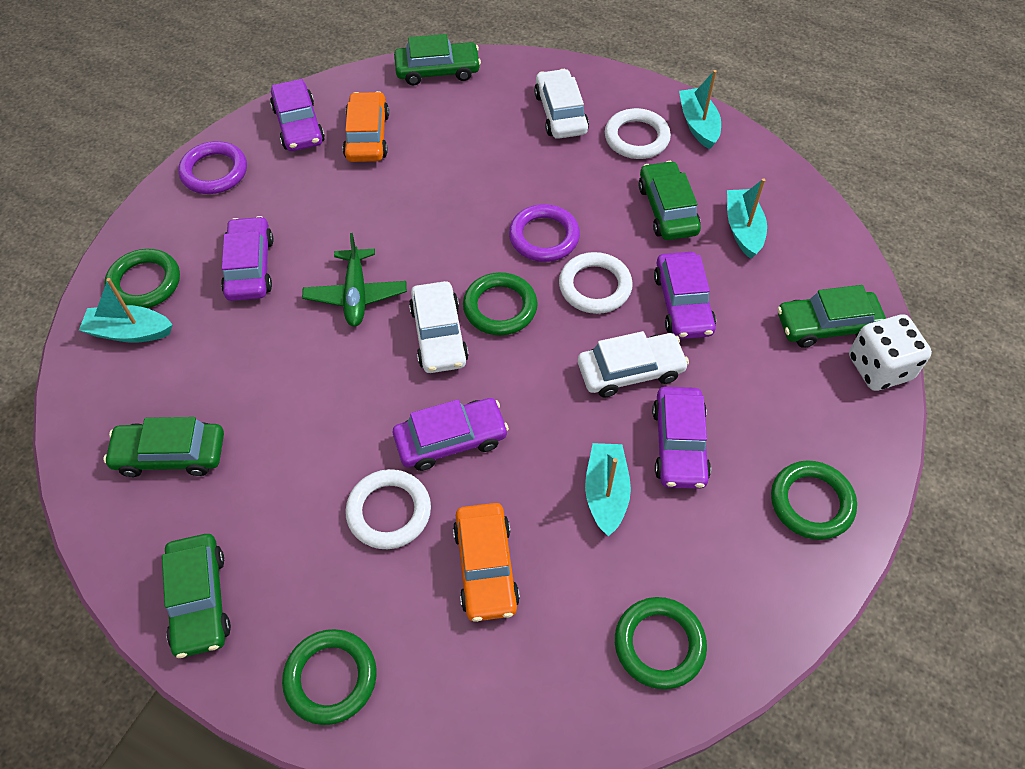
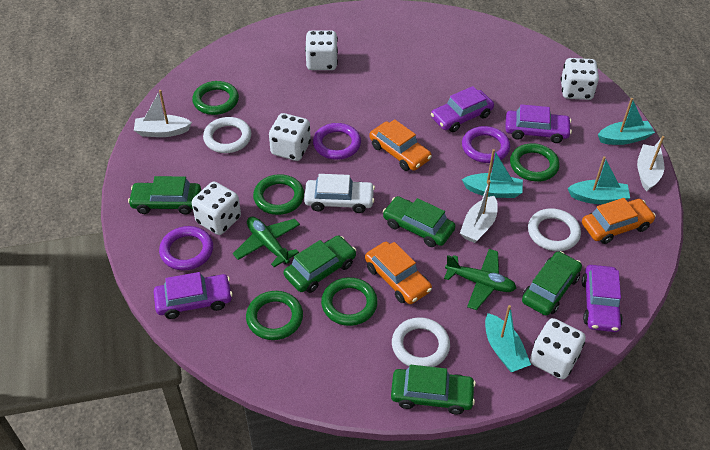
green plane: [302,233,407,327] = 1 -> [233,217,300,267] [444,249,516,310] = 2
orange car: [343,91,389,162] [453,503,520,622] = 2 -> [365,242,432,304] [369,119,432,171] [582,198,656,244] = 3
purple car: [221,216,274,301] [270,79,325,151] [393,398,509,471] [652,387,711,489] [654,252,716,339] = 5 -> [154,272,233,319] [431,86,494,132] [505,104,572,143] [582,265,623,332] = 4
purple ring: [178,141,247,194] [509,204,580,262] = 2 -> [159,226,213,270] [313,123,361,160] [462,126,510,163] = 3
white boat: none = 0 -> [134,90,192,137] [460,180,498,243] [637,136,665,191] = 3
white car: [409,281,469,373] [534,69,589,139] [578,331,689,398] = 3 -> [304,174,375,213] = 1
white dice: [849,314,932,391] = 1 -> [192,182,241,235] [269,113,311,161] [305,30,338,70] [530,318,586,379] [561,58,599,100] = 5

